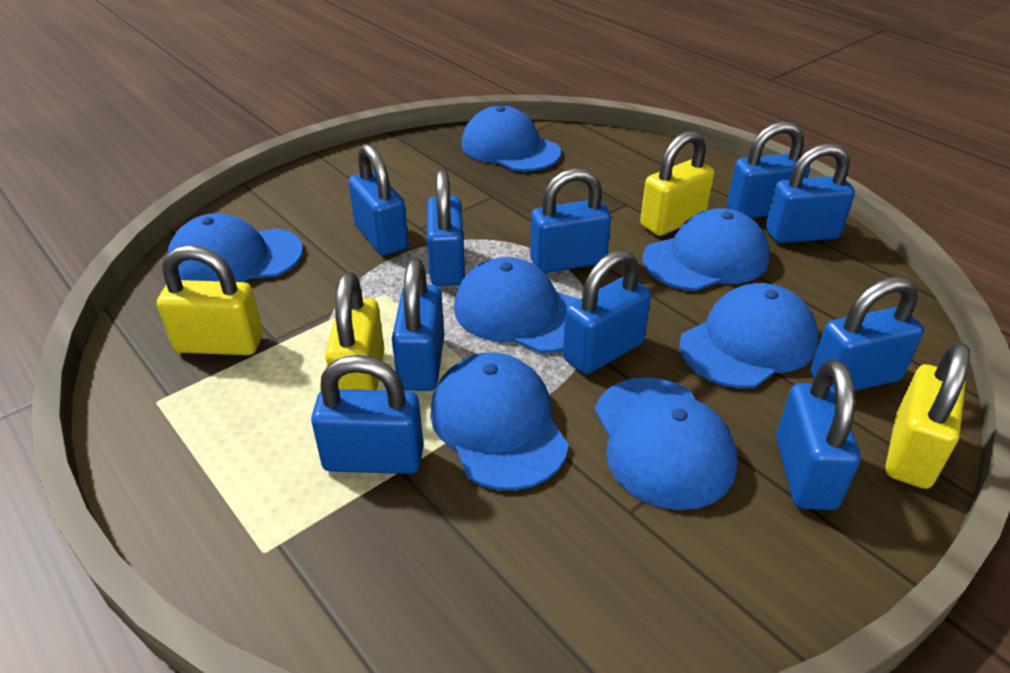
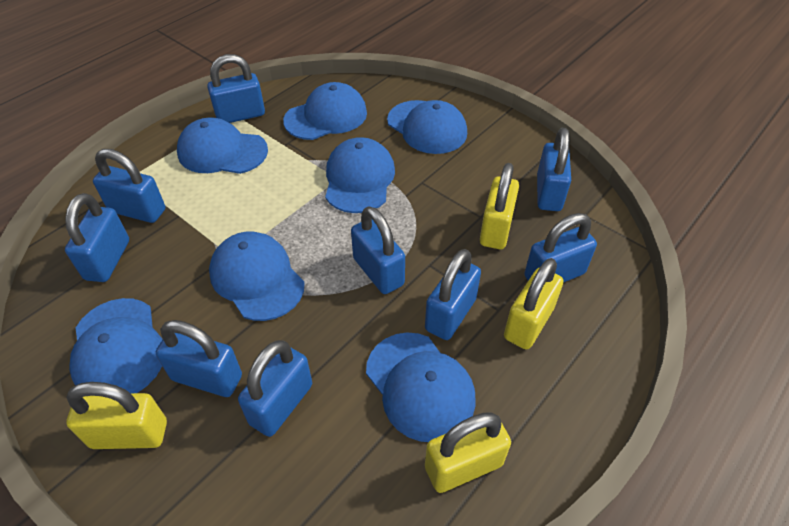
blue padlock: [311,355,424,474] [348,144,408,256] [392,258,444,391] [427,169,465,286] [530,168,611,273] [563,249,651,374] [727,121,810,218] [766,143,855,243] [776,359,861,510] [810,277,924,391] = 10 -> [65,193,129,282] [93,149,165,223] [156,320,242,397] [207,54,265,123] [238,340,312,437] [351,206,405,294] [425,249,481,340] [524,213,597,283] [537,128,571,211] = 9

